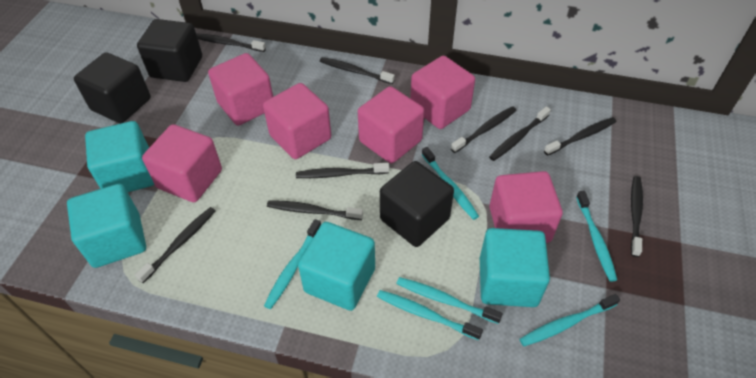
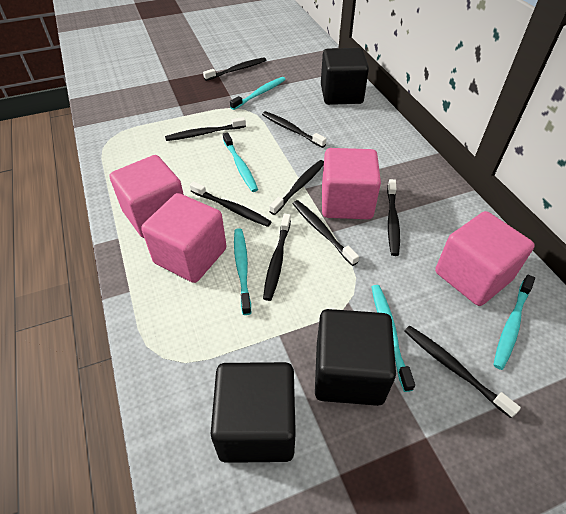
pink cube: [142,124,222,202] [208,53,273,126] [263,83,331,159] [358,86,424,163] [410,56,475,129] [489,171,563,243] = 6 -> [110,155,184,238] [141,193,226,283] [322,148,381,219] [435,211,535,306] = 4
turquoise cube: [67,184,146,268] [85,121,154,192] [298,222,375,311] [480,228,550,307] = 4 -> none = 0
turquoise toothbrush: [264,219,321,309] [377,290,483,340] [396,277,503,324] [422,147,479,220] [520,294,620,346] [576,191,617,282] = 6 -> [223,132,258,192] [230,77,286,110] [234,228,251,315] [372,285,415,392] [493,275,535,370] = 5

